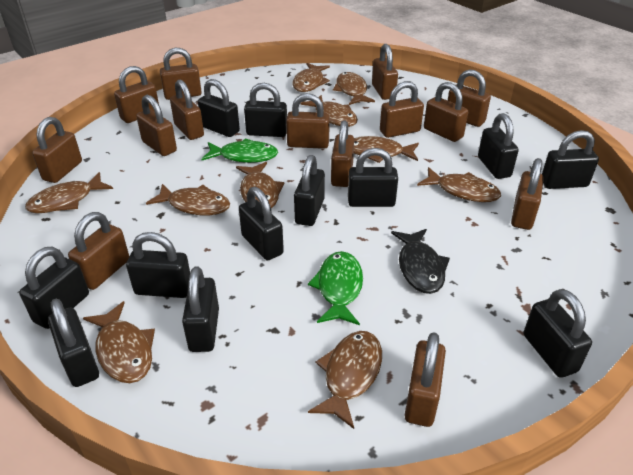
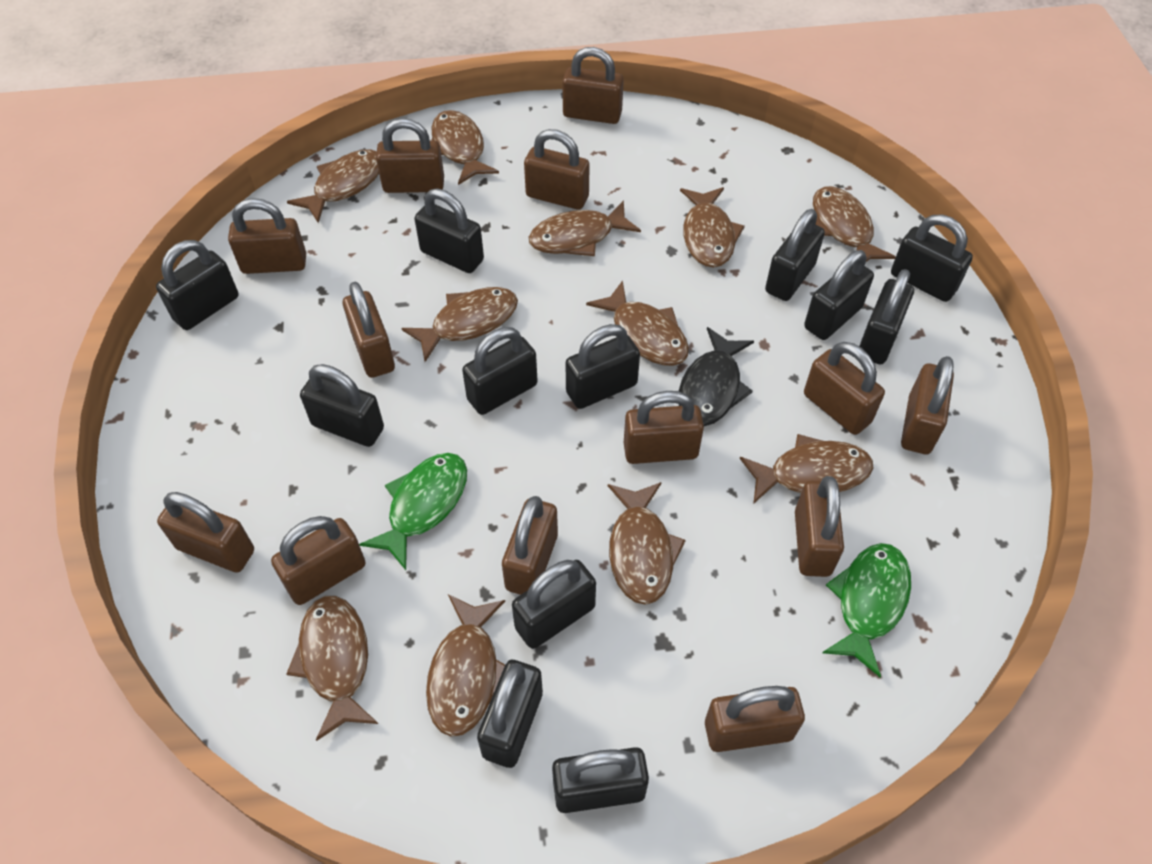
brown fish: [25,172,113,213] [83,301,155,383] [146,184,230,215] [236,162,285,208] [292,63,330,92] [300,95,358,127] [308,331,382,429] [333,72,375,105] [354,136,419,163] [417,167,501,202] = 10 -> [287,149,379,223] [287,596,378,741] [401,287,518,362] [426,594,505,737] [432,110,499,185] [529,200,641,256] [586,280,689,366] [608,482,686,605] [680,187,745,268] [740,434,873,504] [813,186,896,262] = 11
brown padlock: [32,117,82,183] [68,212,129,290] [114,66,159,123] [136,95,177,156] [160,48,202,100] [170,80,204,140] [286,93,330,149] [331,120,354,187] [372,44,398,100] [380,81,424,138] [405,332,446,427] [424,82,468,142] [448,70,491,127] [511,158,544,230] = 14 -> [157,492,254,573] [228,198,306,274] [271,516,366,605] [343,282,395,378] [376,118,444,193] [502,496,558,595] [524,129,590,210] [562,47,624,124] [624,391,704,464] [705,686,805,752] [795,476,844,577] [804,342,885,435] [901,356,954,454] = 13

